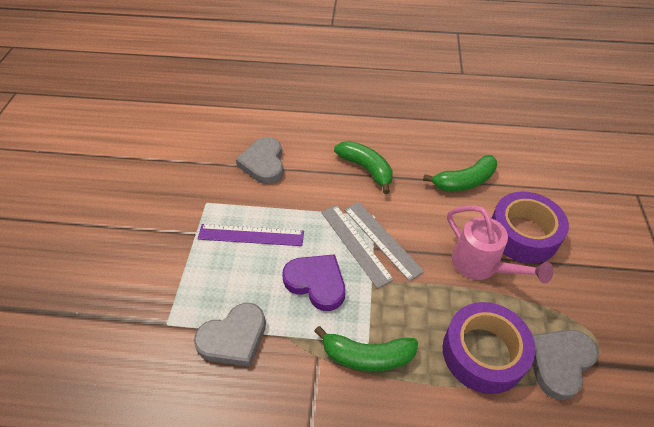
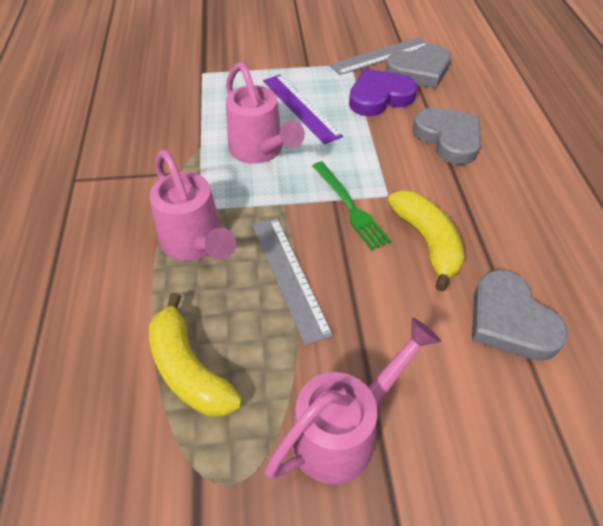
green banana: [314,326,418,372] [334,141,393,194] [423,155,497,192] = 3 -> none = 0
green fork: none = 0 -> [312,161,391,250] = 1
pink watering can: [447,205,553,284] = 1 -> [150,150,236,261] [226,62,305,164] [265,318,441,485] = 3
purple tape: [443,302,535,394] [492,192,569,263] = 2 -> none = 0
yellow banana: none = 0 -> [149,293,242,417] [388,190,464,292] = 2

